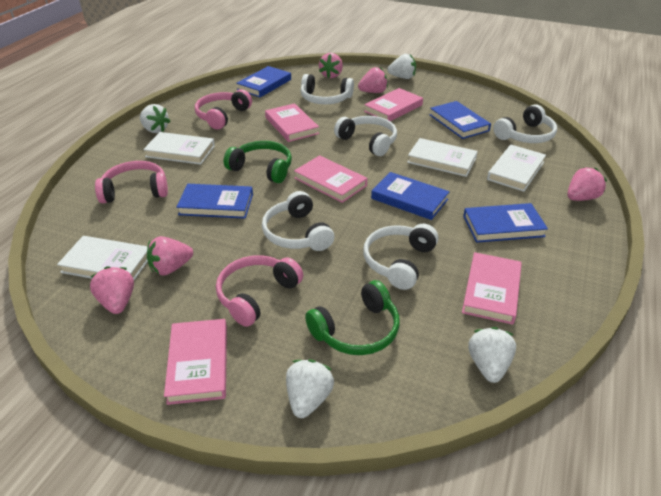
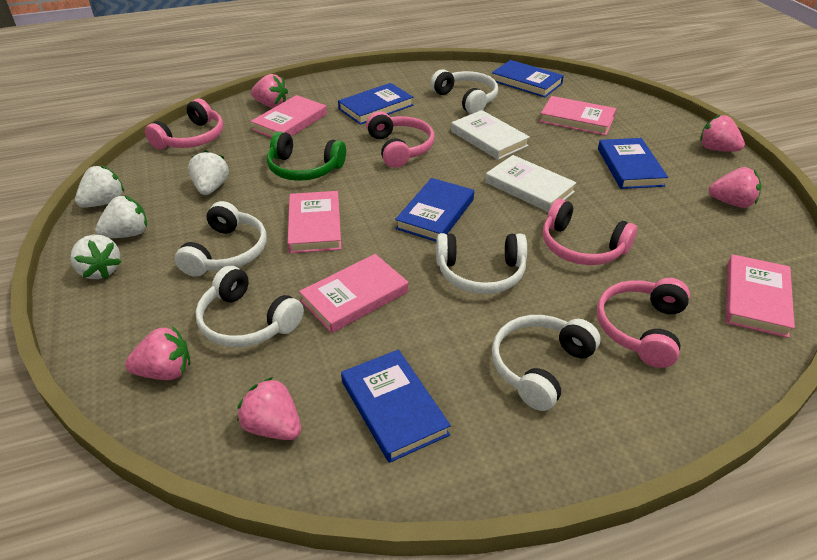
green headphones: [224,141,292,183] [305,280,400,355] = 2 -> [267,131,346,181] = 1
pink headphones: [95,161,168,203] [195,89,252,130] [216,255,303,327] = 3 -> [145,99,224,150] [366,111,435,168] [543,199,637,265] [597,278,690,368] = 4
white book: [57,236,148,280] [143,132,215,165] [407,138,478,177] [487,145,546,192] = 4 -> [451,110,530,160] [485,155,577,212] = 2

